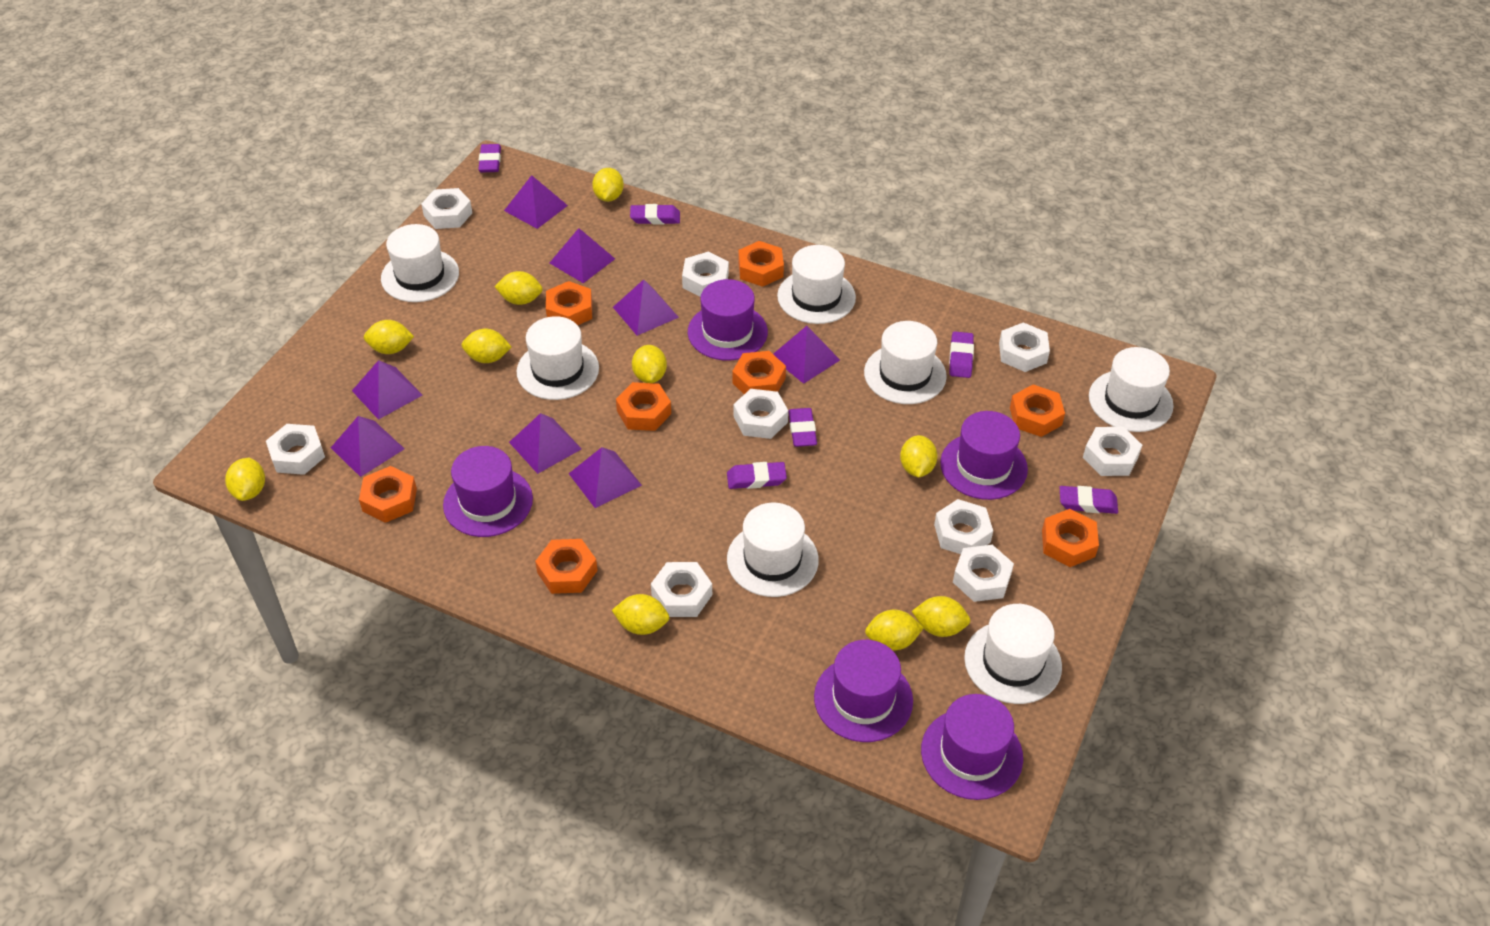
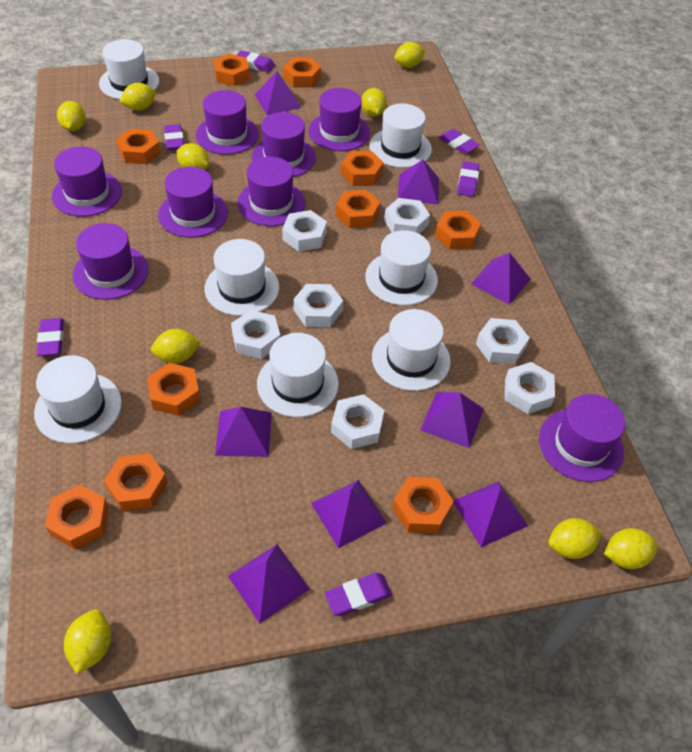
orange nut: [359,466,417,523] [535,539,598,594] [546,281,592,325] [616,382,671,431] [732,351,786,394] [738,241,784,287] [1010,384,1065,437] [1042,509,1099,567] = 8 -> [45,485,109,549] [104,453,167,511] [116,129,160,164] [147,363,201,416] [214,54,250,86] [283,58,321,88] [336,190,380,228] [341,151,384,186] [392,477,454,533] [435,211,481,249] = 10
purple hat: [443,446,533,537] [688,279,768,361] [814,640,913,742] [921,694,1023,800] [940,411,1028,500] = 5 -> [52,147,122,217] [73,223,149,300] [158,167,228,238] [196,90,259,155] [237,157,305,226] [252,112,316,177] [308,88,370,151] [539,394,625,482] = 8
white nut: [266,424,325,475] [421,188,472,229] [651,562,712,617] [682,252,729,297] [733,389,788,439] [934,499,993,554] [953,545,1014,602] [999,322,1050,372] [1083,427,1142,476] = 9 -> [231,310,280,359] [282,210,327,252] [293,284,343,327] [331,394,384,449] [384,198,430,234] [476,318,530,364] [505,362,555,414] = 7
yellow lemon: [225,458,265,501] [364,320,414,354] [462,328,511,363] [494,271,543,305] [592,168,624,202] [612,594,669,635] [632,345,667,383] [865,610,924,651] [900,435,938,477] [912,596,970,637] = 10 -> [57,101,85,131] [64,609,111,674] [119,83,156,111] [151,329,201,363] [177,143,209,170] [361,88,387,117] [395,42,425,68] [548,518,602,559] [604,528,658,569] = 9

